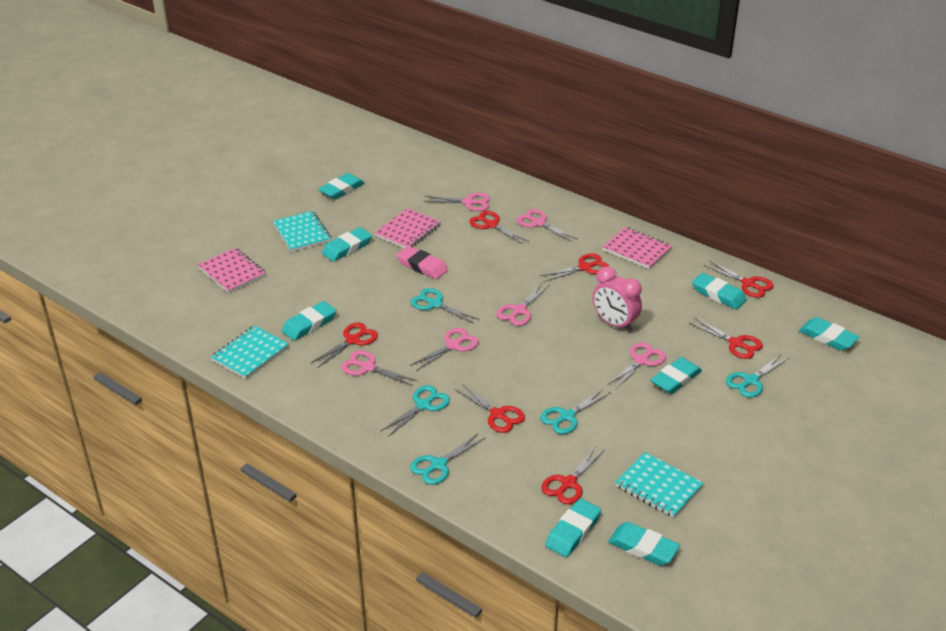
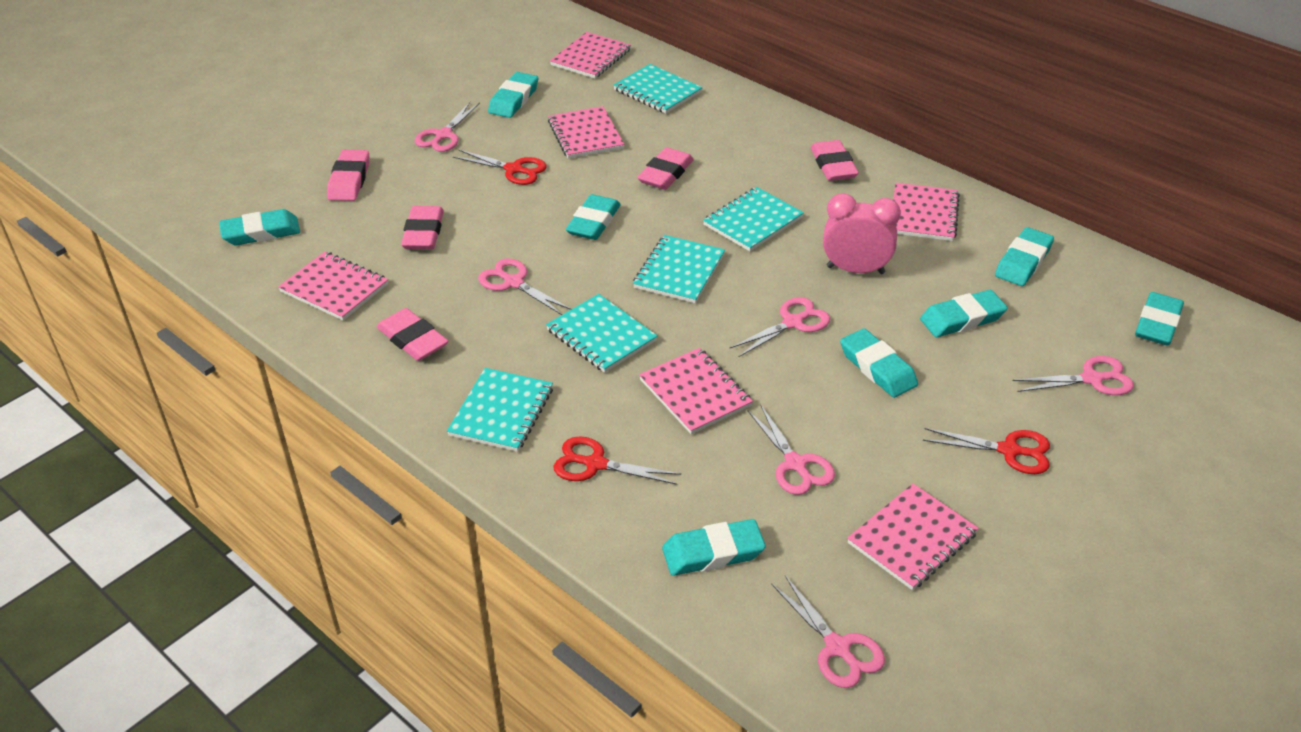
pink eraser: [396,246,448,279] = 1 -> [327,150,369,201] [376,308,448,361] [401,206,444,249] [637,147,694,190] [811,140,859,181] = 5
pink notebook: [198,248,266,293] [375,208,441,248] [602,227,672,269] = 3 -> [278,252,388,321] [548,106,624,159] [550,32,631,79] [639,348,753,434] [847,484,979,590] [893,183,960,241] = 6
red scissors: [311,323,378,368] [455,384,525,433] [469,211,528,244] [540,254,609,282] [541,446,605,504] [690,317,763,359] [704,260,774,298] = 7 -> [453,150,547,185] [554,436,681,485] [923,428,1050,474] = 3
turquoise notebook: [211,326,289,379] [273,211,331,252] [615,452,703,518] = 3 -> [447,368,553,452] [546,294,658,373] [613,64,703,114] [633,235,725,303] [703,187,804,251] = 5
turquoise scissors: [381,385,450,437] [410,433,486,485] [411,288,480,323] [540,388,611,434] [726,354,789,398] = 5 -> none = 0

